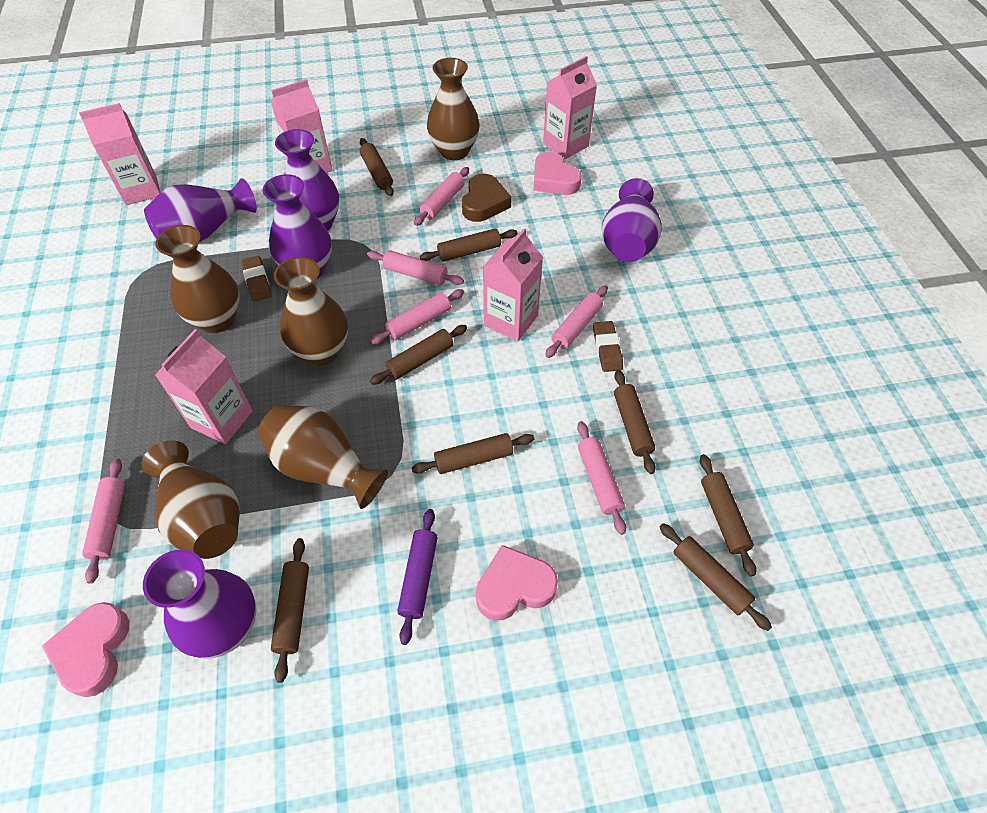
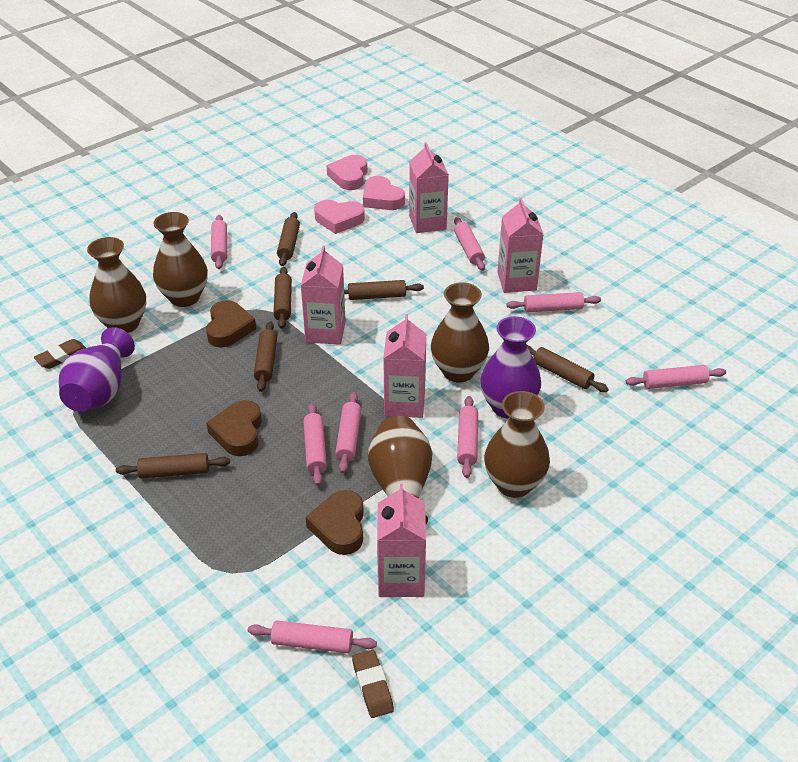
brown heart: [462,174,512,222] = 1 -> [206,300,256,348] [206,400,262,456] [306,490,364,555] = 3
brown rolling pin: [271,538,309,683] [360,138,394,196] [370,325,467,385] [412,433,534,474] [420,228,518,262] [614,370,655,474] [660,523,772,631] [700,454,756,576] = 8 -> [116,453,230,479] [254,321,277,392] [273,267,292,329] [277,212,300,266] [344,280,424,300] [527,345,609,392] = 6
pink rolling pin: [82,459,125,584] [367,250,464,285] [370,289,464,344] [414,167,469,226] [545,285,608,358] [577,421,626,535] = 6 -> [211,215,227,269] [248,621,377,653] [303,403,327,486] [335,392,361,473] [454,217,485,271] [457,396,478,478] [507,292,601,312] [626,365,726,389] = 8
purple rolling pin: [397,509,438,645] = 1 -> none = 0
purple vase: [143,549,256,659] [144,178,257,242] [263,174,332,279] [275,129,339,231] [602,178,662,262] = 5 -> [59,327,135,412] [480,316,541,419] = 2

